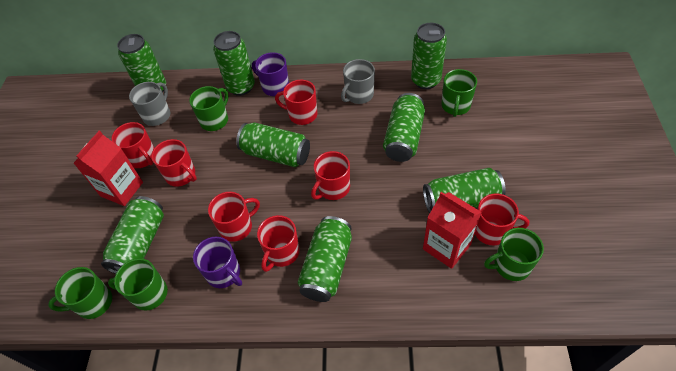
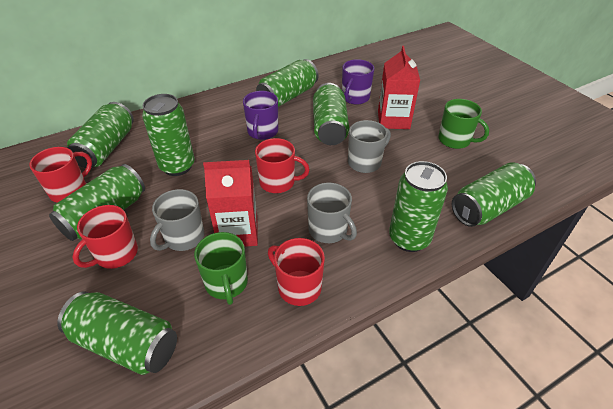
green mug: [48,267,112,319] [108,258,168,311] [189,86,229,131] [441,69,477,117] [484,228,544,281] = 5 -> [194,232,248,305] [438,99,489,149] = 2
grey mug: [129,82,170,126] [341,59,375,104] = 2 -> [150,189,204,251] [307,182,357,243] [348,120,391,173] = 3
red mug: [112,122,154,168] [151,139,197,187] [208,192,260,242] [257,215,300,272] [275,80,318,125] [311,151,350,200] [475,194,529,245] = 7 -> [29,147,92,203] [73,205,138,269] [255,138,310,193] [268,238,325,306] = 4

